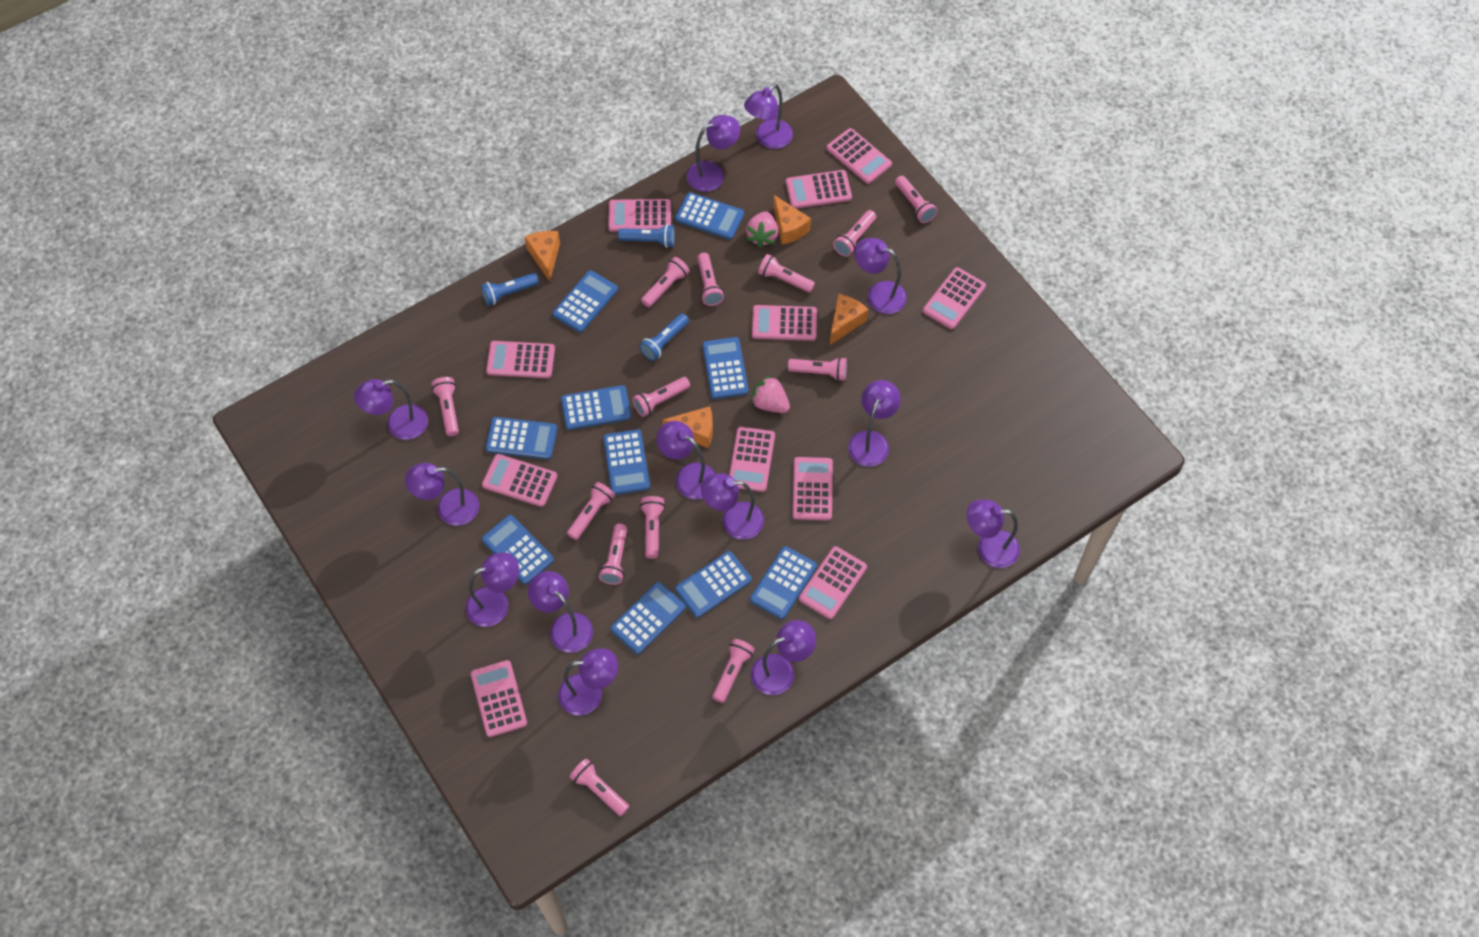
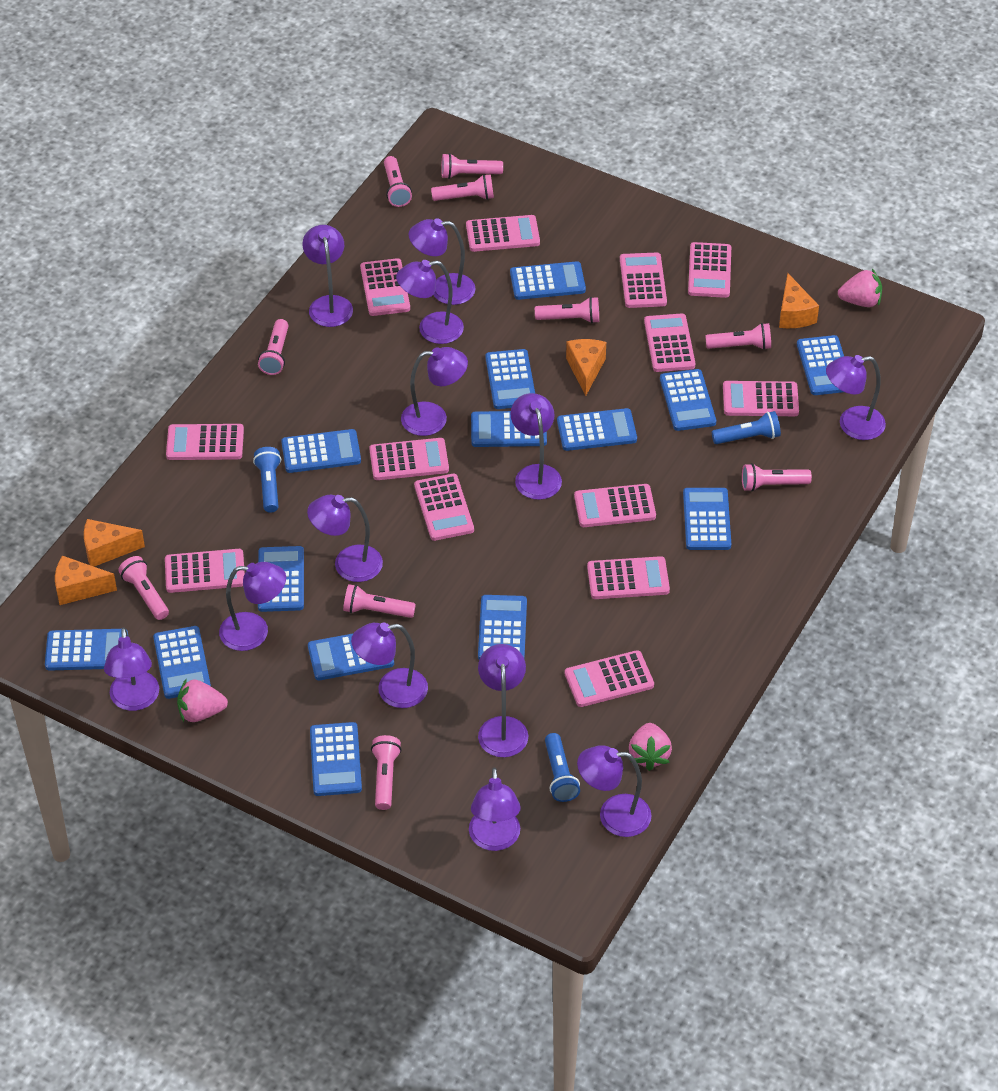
blue calculator: [482,515,554,584] [485,417,557,459] [553,270,618,333] [561,385,631,430] [603,429,650,495] [611,582,686,654] [675,192,744,240] [675,551,752,618] [702,337,749,399] [750,546,817,619] = 10 -> [45,629,128,671] [153,626,211,699] [258,546,304,612] [281,429,361,473] [308,634,394,680] [310,722,362,796] [471,411,547,447] [478,595,527,660] [485,349,535,409] [510,261,586,300] [557,408,637,451] [660,369,716,431] [683,488,731,550] [797,335,844,395] = 14
pink calculator: [471,660,527,737] [482,454,557,507] [486,341,555,378] [608,199,671,232] [729,427,775,492] [752,305,817,341] [786,170,852,208] [792,457,833,521] [799,546,867,619] [827,128,892,184] [923,267,986,329] = 11 -> [165,549,245,593] [166,424,244,460] [360,258,410,316] [369,438,449,480] [414,474,474,541] [466,215,540,252] [565,650,654,707] [574,484,656,527] [587,556,670,599] [620,252,667,308] [644,313,695,372] [688,242,731,298] [723,381,799,416] = 13
pink flashlight: [432,377,459,436] [567,482,615,540] [570,758,629,816] [599,524,627,585] [633,377,690,417] [640,496,665,559] [641,257,690,307] [697,253,724,306] [712,639,755,703] [758,254,815,293] [788,357,847,381] [833,210,876,257] [895,176,938,223] = 13 -> [118,556,169,620] [258,319,289,375] [343,584,416,618] [371,735,402,810] [384,156,412,207] [431,174,494,201] [441,153,503,179] [535,297,599,323] [705,323,771,350] [742,463,812,492] = 10
pink strawberry: [746,211,778,248] [750,375,790,413] = 2 -> [177,678,228,722] [629,723,672,771] [838,269,882,307] = 3

